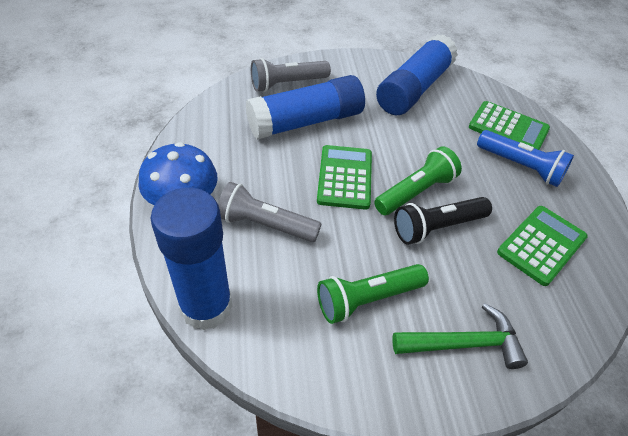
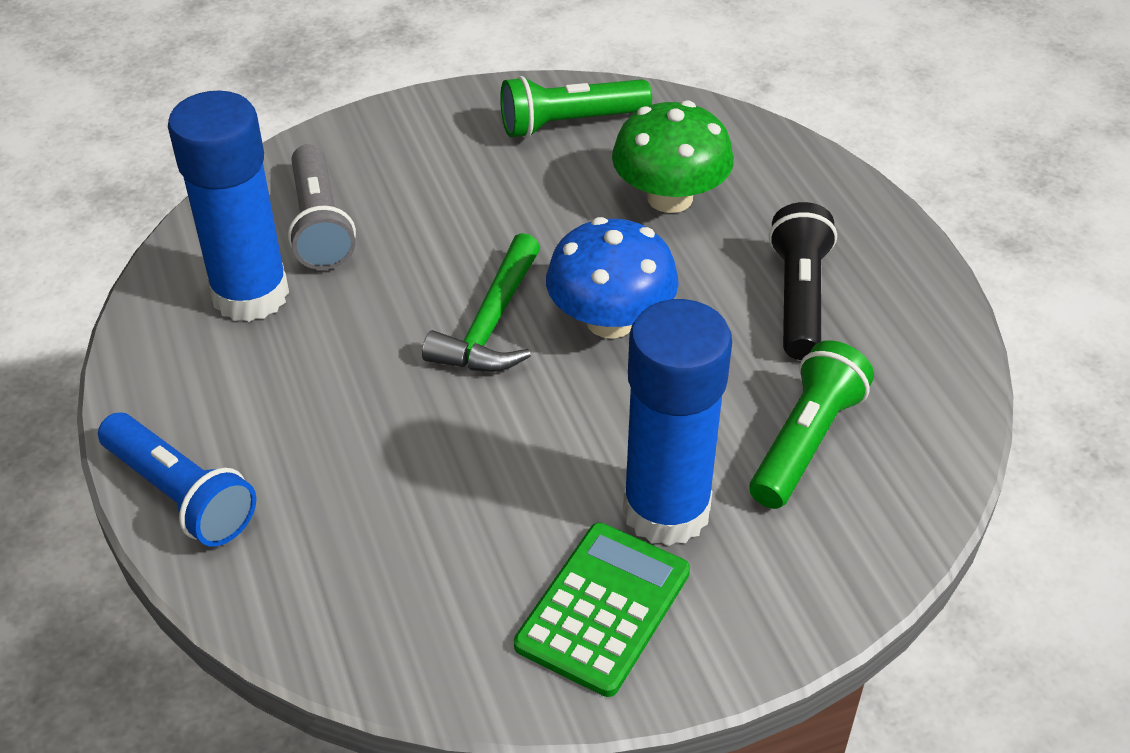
blue glue stick: [151,188,233,330] [245,75,365,140] [376,34,458,115] = 3 -> [168,91,289,322] [623,299,732,546] = 2
green calculator: [317,145,372,210] [469,101,550,150] [497,206,588,286] = 3 -> [514,522,690,697] = 1
green mushroom: none = 0 -> [612,100,734,213] = 1
grey flashlight: [218,182,321,242] [251,58,331,92] = 2 -> [288,144,356,270] = 1

